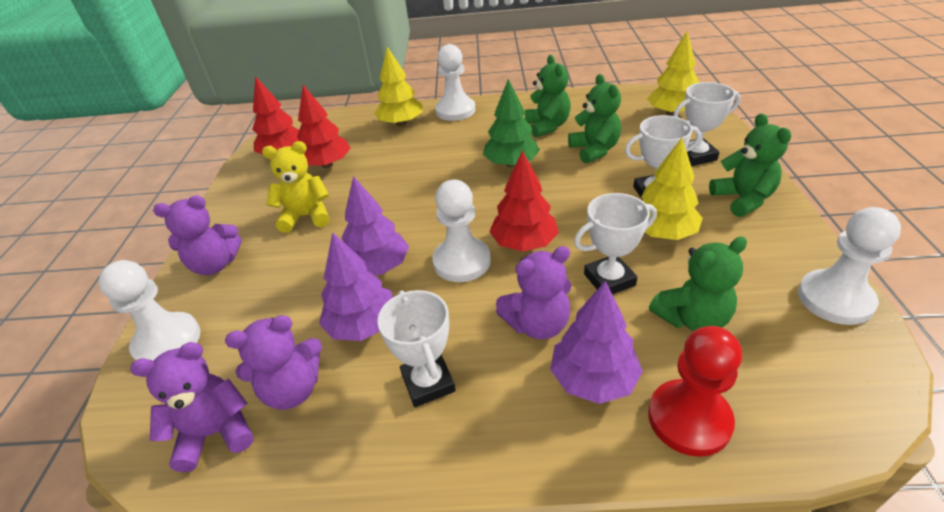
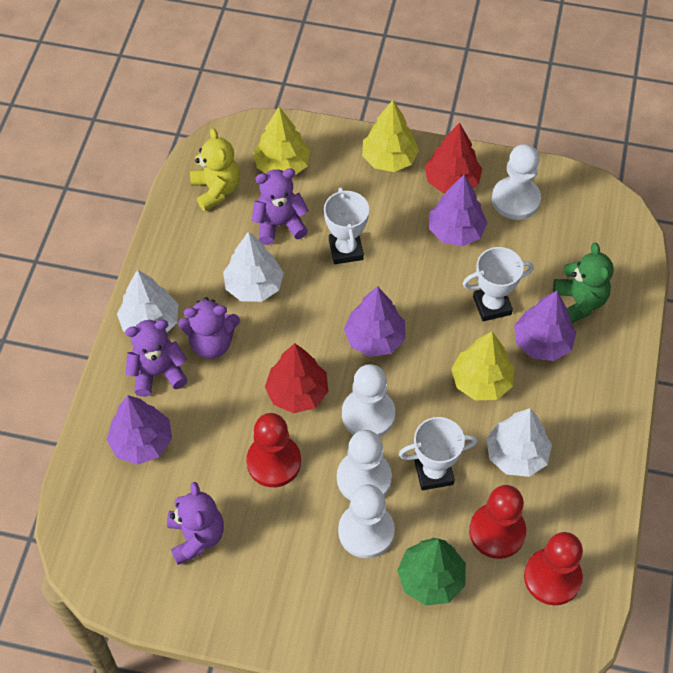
green teddy bear: [525,55,571,138] [568,74,621,164] [649,237,747,331] [709,114,791,217] = 4 -> [553,243,614,324] = 1
purple tree: [319,232,393,341] [341,176,409,275] [550,281,643,404] = 3 -> [107,395,172,465] [344,286,405,357] [429,175,487,246] [514,291,576,361] = 4
red pawn: [648,326,742,457] = 1 -> [246,413,301,487] [469,485,526,559] [524,532,583,605] = 3
red tree: [252,76,299,154] [297,85,350,168] [489,150,559,252] = 3 -> [265,343,328,413] [425,123,482,193] = 2
white tree: none = 0 -> [117,269,178,332] [223,231,284,302] [486,408,552,477] = 3
white trophy: [377,290,456,407] [574,193,657,294] [625,115,701,200] [673,82,740,166] = 4 -> [324,187,369,264] [399,417,477,490] [463,247,534,321] = 3

